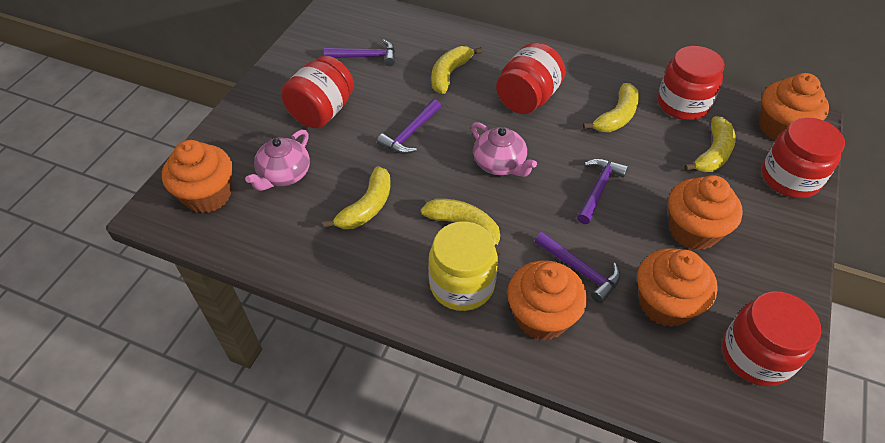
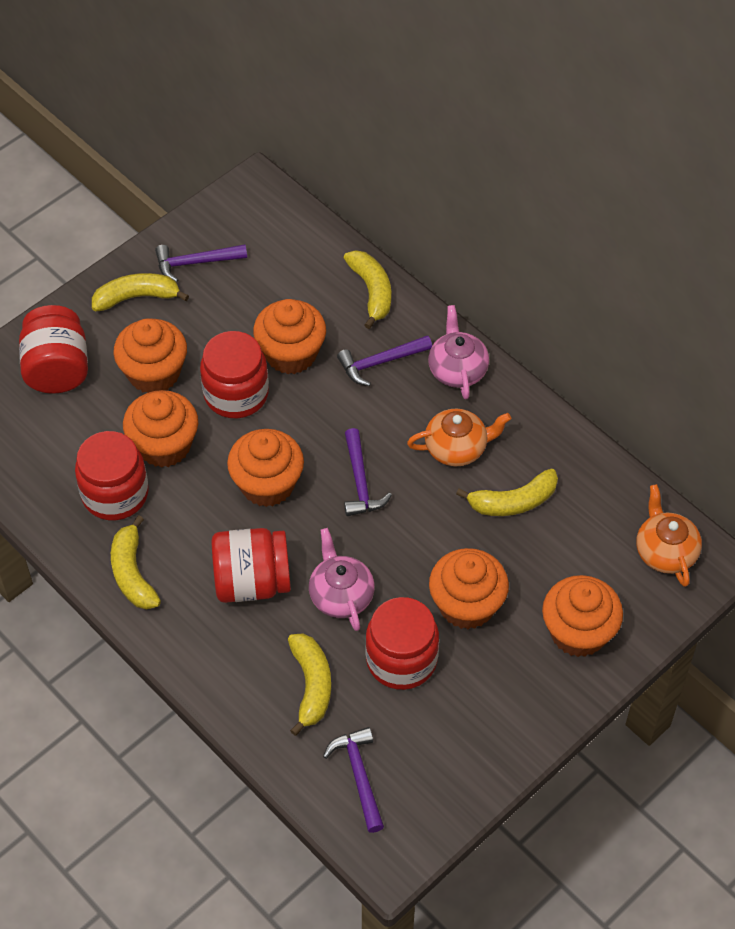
orange cupcake: [162,140,232,213] [507,260,587,340] [637,248,718,327] [668,175,743,250] [759,73,829,141] = 5 -> [113,319,187,393] [123,390,198,468] [227,429,304,507] [253,299,326,374] [429,548,509,629] [542,575,623,657] = 6
orange teapot: none = 0 -> [407,409,511,466] [636,484,702,587] = 2
yellow jar: [428,221,498,311] = 1 -> none = 0

